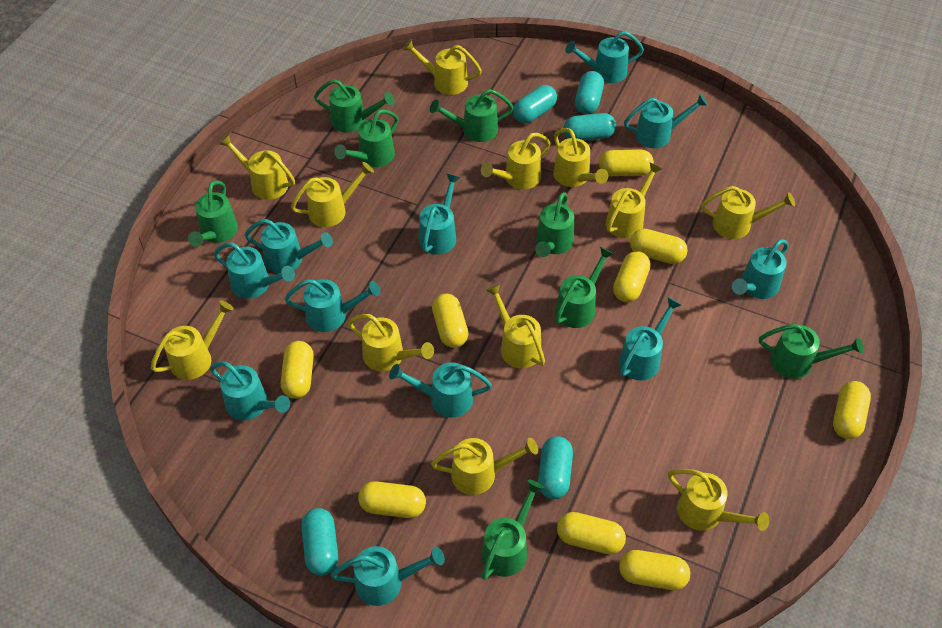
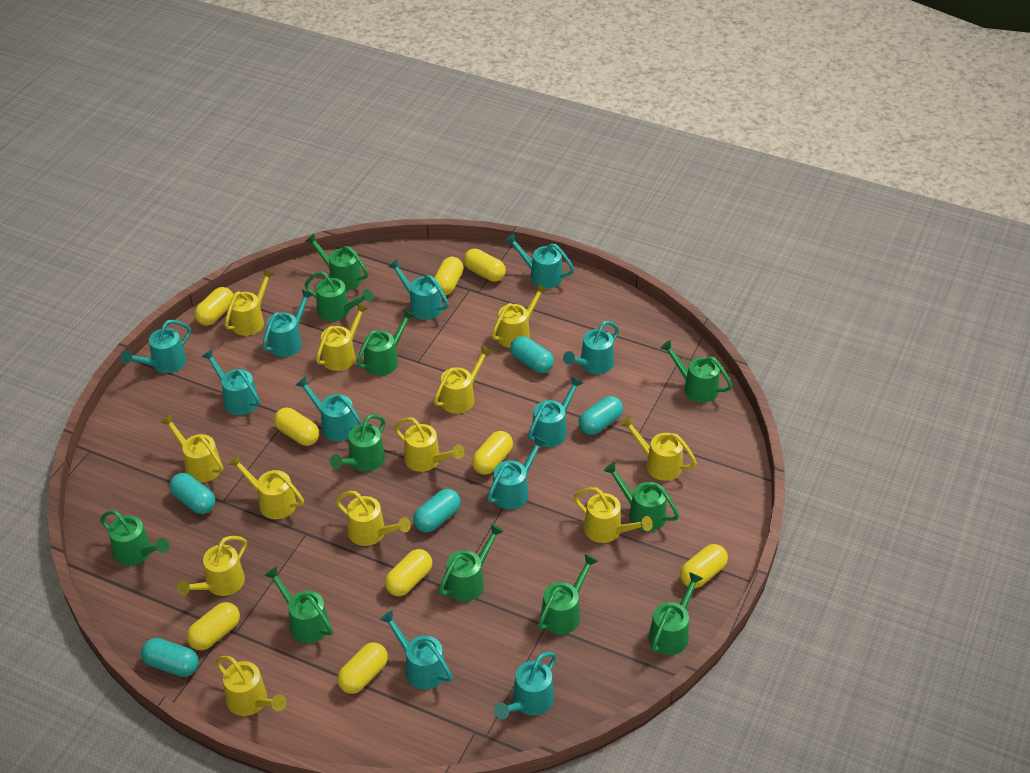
green watering can: [188,181,238,247] [314,79,394,133] [334,109,399,167] [430,89,514,142] [481,480,544,580] [535,192,574,257] [555,247,614,328] [759,324,864,379] = 8 -> [100,510,170,566] [264,566,333,643] [305,271,373,321] [306,234,369,291] [330,414,385,471] [356,309,415,376] [439,524,504,602] [538,554,598,635] [604,462,679,531] [648,572,703,655] [660,340,732,403] = 11

